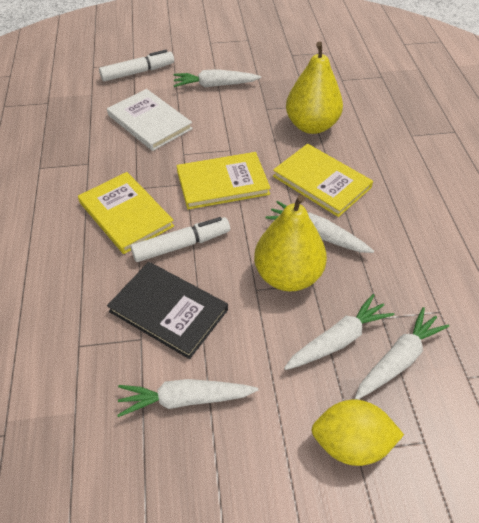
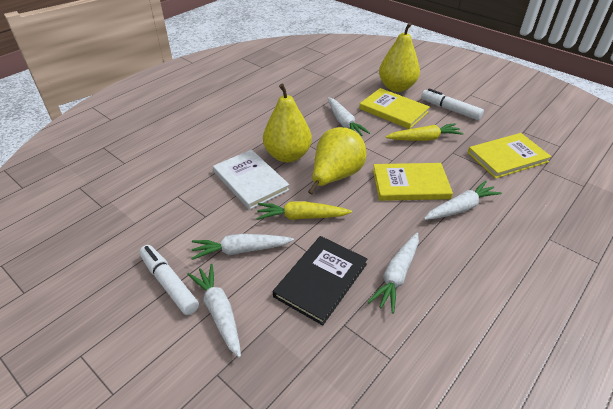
yellow carrot: none = 0 -> [256,201,352,220] [385,123,464,141] = 2
yellow lemon: [311,399,404,466] = 1 -> none = 0
yellow pear: [254,195,327,291] [286,41,343,134] = 2 -> [263,84,312,162] [308,127,366,194] [379,23,420,92] = 3

